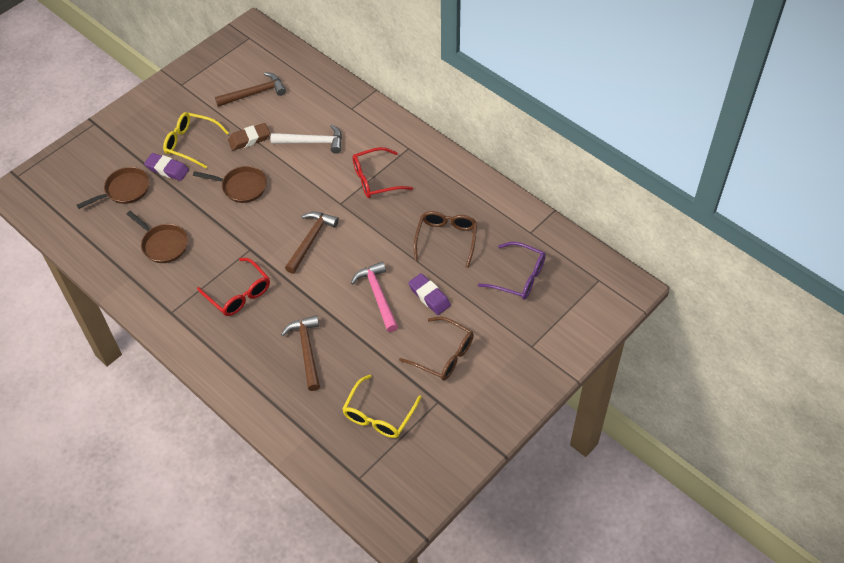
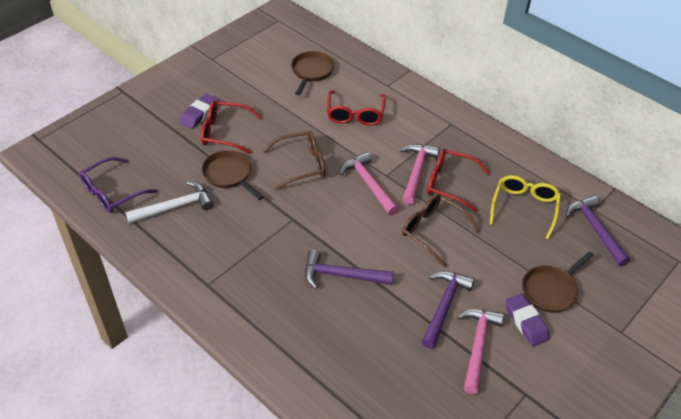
brown eraser: [228,123,270,151] = 1 -> none = 0
brown hammer: [215,72,286,107] [281,315,320,391] [285,212,339,274] = 3 -> none = 0
pink hammer: [351,262,398,332] = 1 -> [340,152,399,215] [401,144,440,205] [457,309,504,394] = 3
purple hammer: none = 0 -> [305,250,394,289] [422,271,475,349] [566,195,630,266] = 3
red glasses: [197,258,270,316] [352,147,413,198] = 2 -> [201,101,261,154] [327,90,386,126] [427,149,490,212] = 3
yellow glasses: [163,112,229,168] [342,375,422,438] = 2 -> [490,175,561,240] = 1

